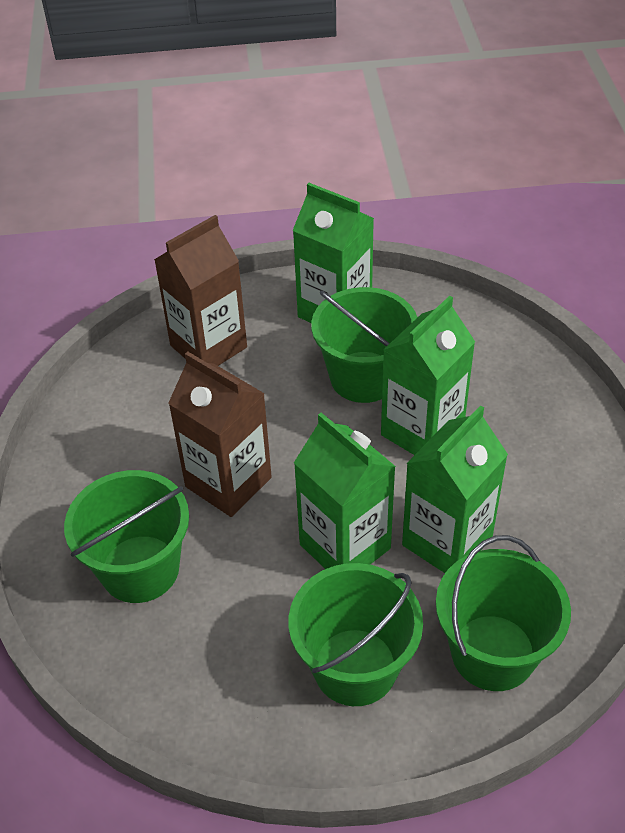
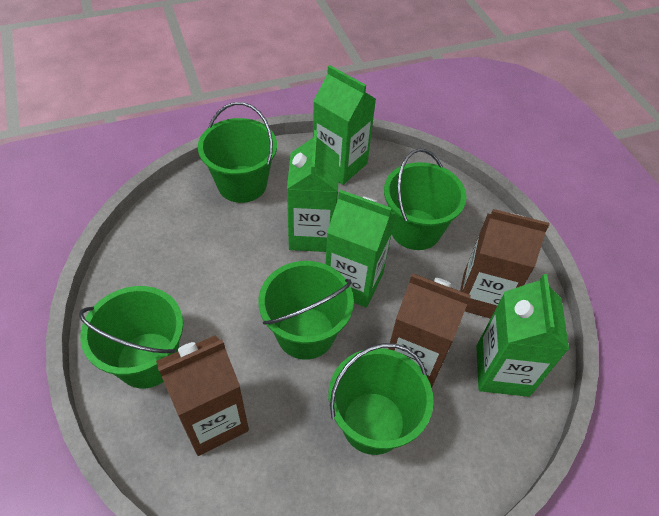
brown carton: [154,215,247,366] [168,352,272,517] = 2 -> [156,335,249,456] [388,273,471,388] [460,209,549,319] = 3
green bucket: [64,470,189,603] [289,563,423,706] [311,287,418,403] [436,535,571,691] = 4 -> [79,286,183,388] [198,102,277,203] [259,261,354,360] [328,343,434,455] [384,148,467,250] = 5

